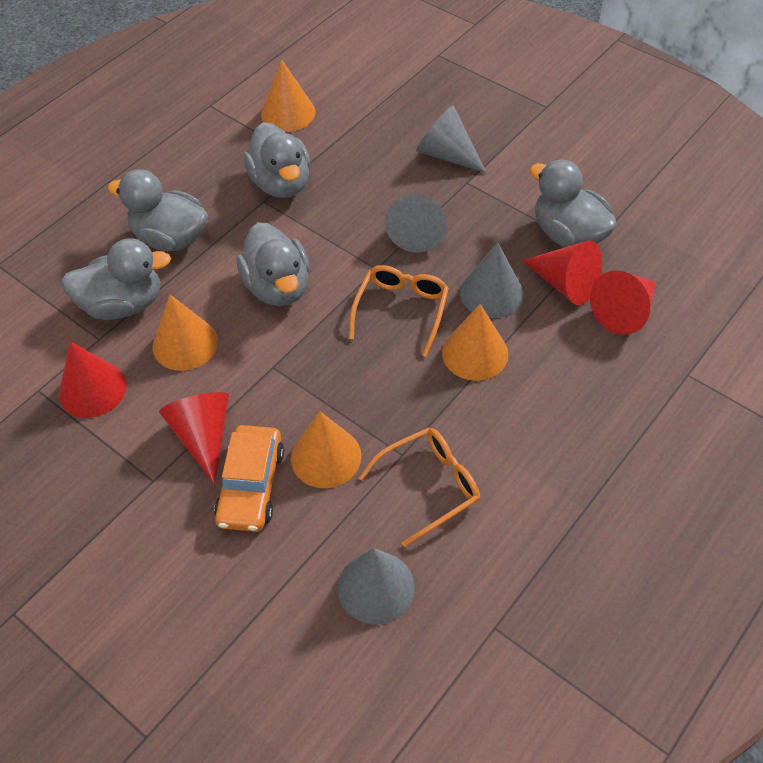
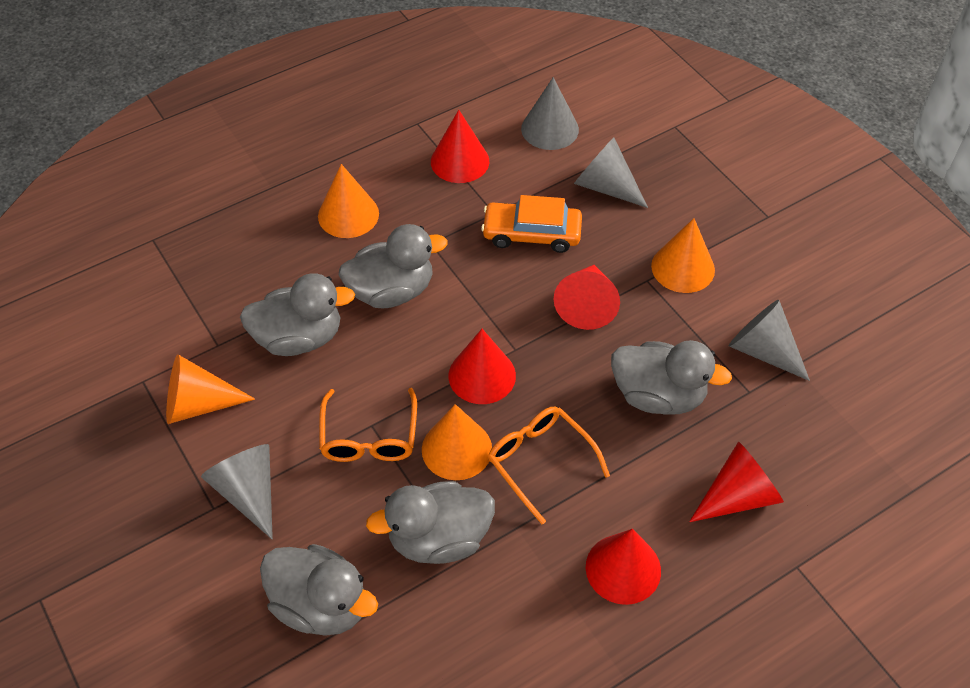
red cone: [59,341,127,418] [159,392,229,484] [522,240,602,305] [590,270,656,335] = 4 -> [431,110,489,183] [448,329,516,404] [554,265,620,330] [586,529,661,605] [689,442,784,522] = 5

